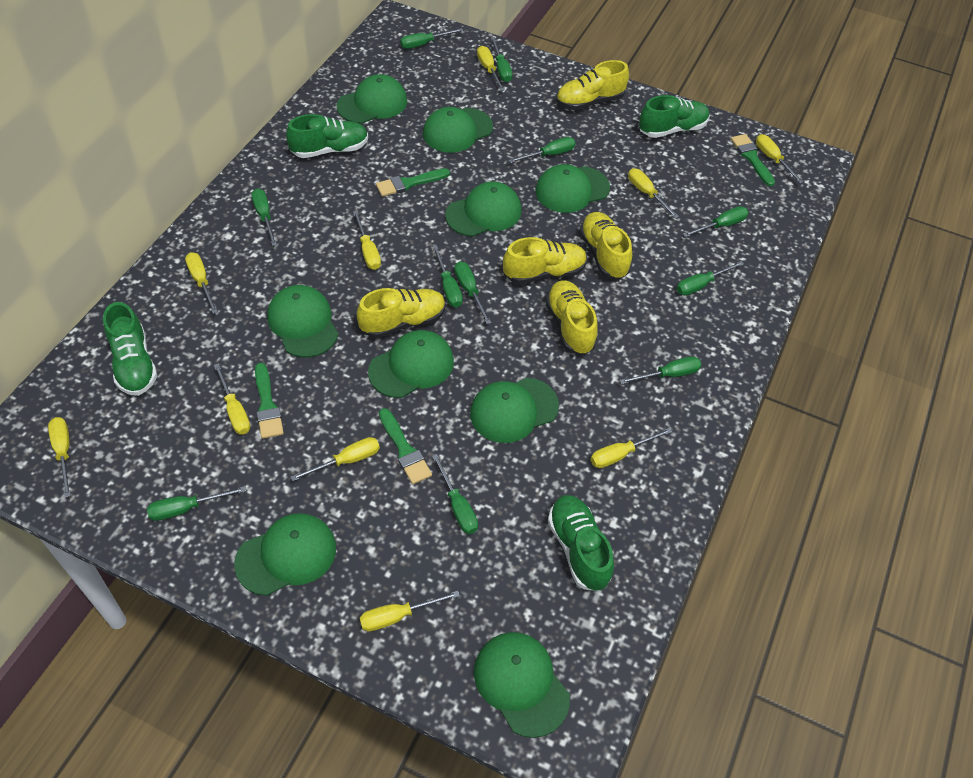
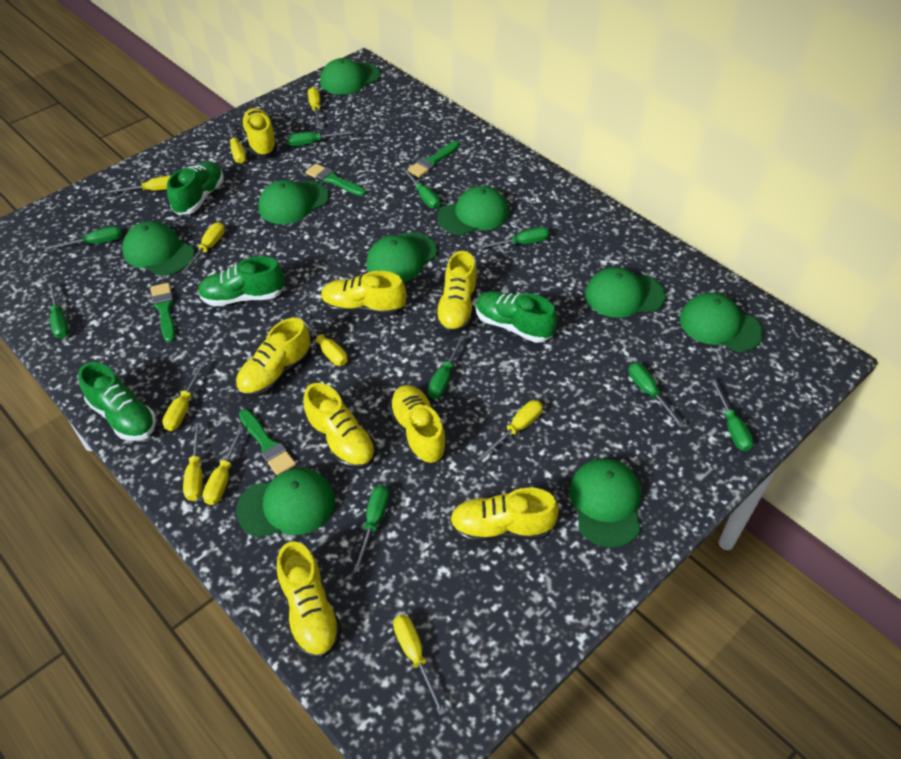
green screwdriver: [147,486,246,521] [251,189,277,246] [400,28,463,49] [432,245,463,307] [432,454,478,534] [454,261,491,324] [491,37,512,82] [509,137,575,163] [620,356,701,384] [677,261,744,296] [683,206,749,238] = 11 -> [44,226,122,250] [48,282,69,339] [287,131,353,146] [353,485,389,572] [401,167,440,209] [428,335,465,399] [478,227,549,249] [629,363,685,428] [710,379,754,451] = 9
yellow shoe: [357,288,445,338] [503,237,587,284] [545,280,598,355] [556,60,629,110] [579,212,632,279] = 5 -> [236,318,312,397] [241,108,277,156] [277,541,342,659] [303,383,376,469] [321,271,406,316] [389,385,447,464] [435,251,477,333] [450,487,559,543] = 8

